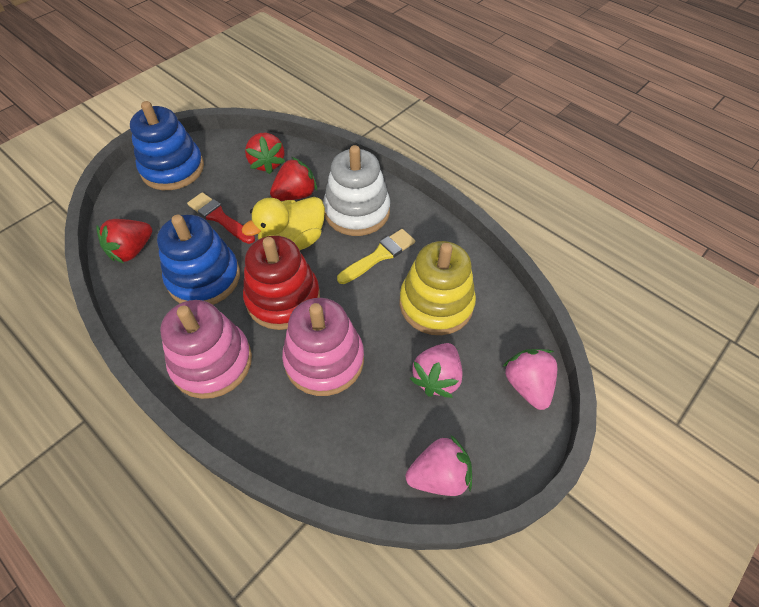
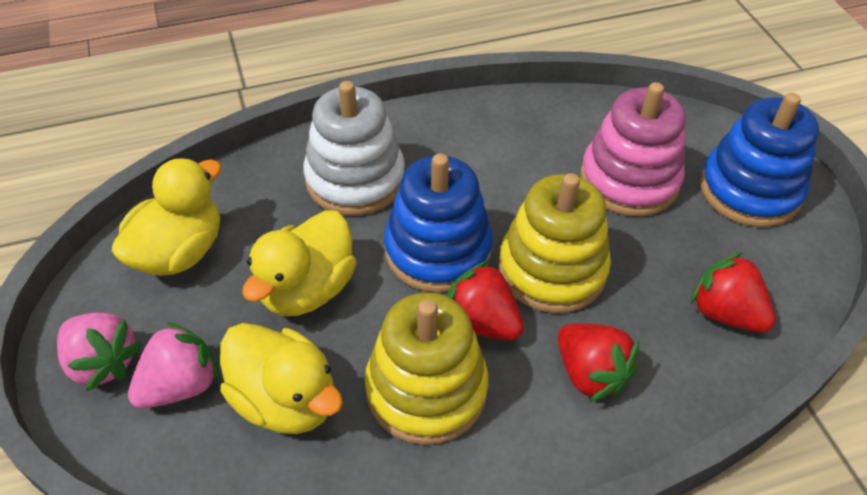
pink stacking toy: [160,300,252,399] [282,298,364,396] = 2 -> [580,82,686,216] = 1
pink strawberry: [405,435,472,496] [410,343,463,398] [502,349,557,410] = 3 -> [57,313,142,391] [128,322,220,408] = 2
red brush: [187,192,255,244] = 1 -> none = 0
red stacking toy: [243,236,320,330] = 1 -> none = 0
yellow brush: [337,229,415,284] = 1 -> none = 0
yellow duck: [241,197,325,250] = 1 -> [112,158,222,276] [220,323,343,434] [242,210,357,316] = 3
yellow stacking toy: [399,241,476,335] = 1 -> [365,292,489,445] [498,173,611,313] = 2

